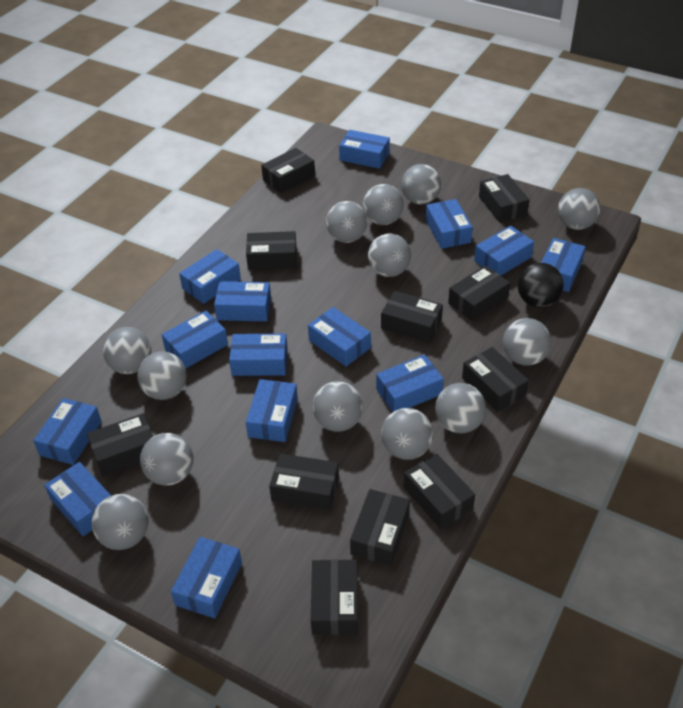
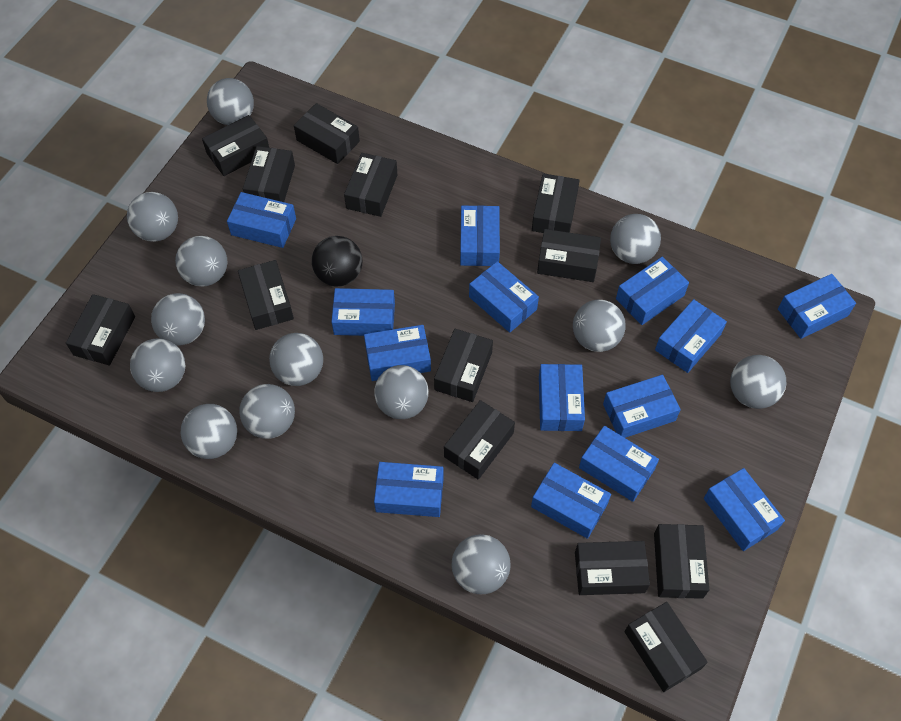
black box: [87,413,153,476] [246,231,297,270] [261,148,315,193] [269,453,339,510] [311,560,358,635] [350,489,410,566] [381,291,443,343] [404,453,475,529] [448,265,510,321] [462,347,529,412] [479,174,529,223] = 11 -> [66,294,135,365] [202,115,269,176] [238,260,294,330] [243,146,295,202] [294,103,360,164] [344,153,397,217] [434,329,493,402] [444,400,515,480] [532,173,580,233] [537,229,601,282] [575,541,650,595] [625,602,708,692] [654,524,709,599] = 13

